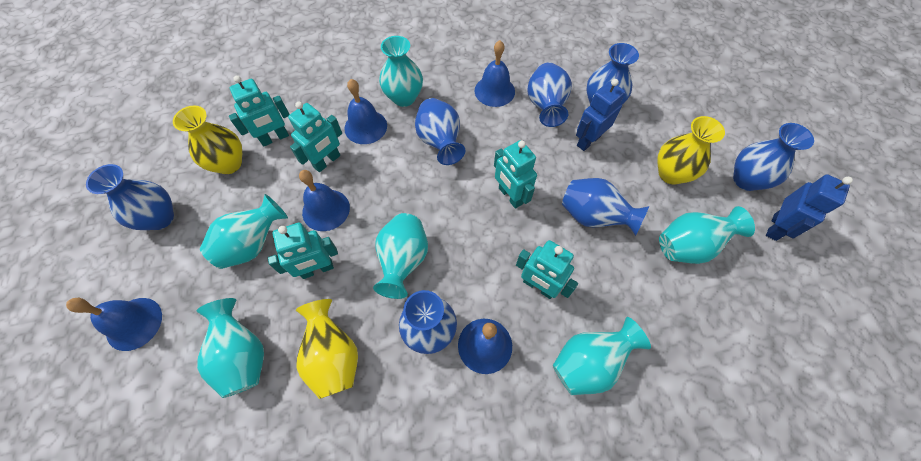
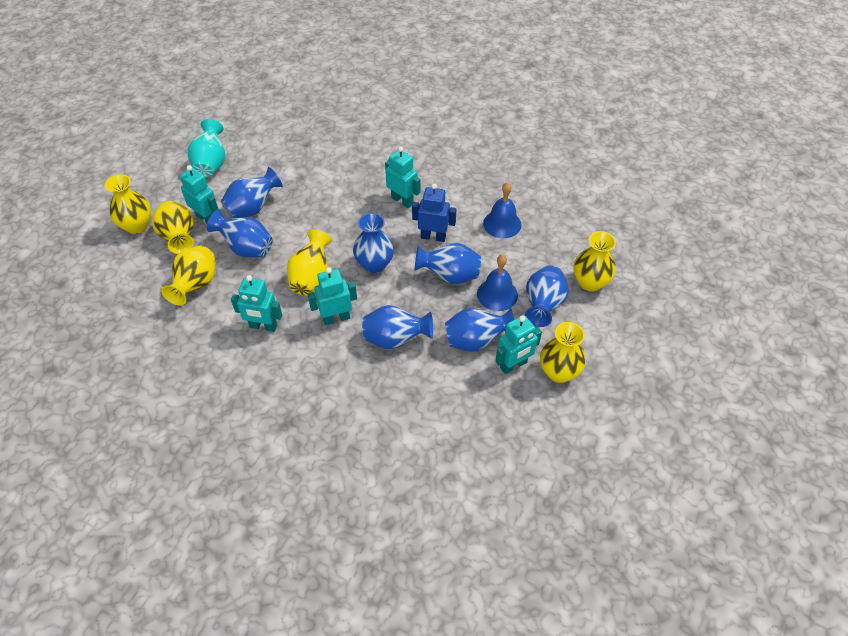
blue bell: [66,298,162,351] [299,170,350,231] [344,79,387,144] [458,319,512,374] [475,40,515,107] = 5 -> [477,254,518,311] [483,182,522,238] = 2
blue robot: [576,79,625,151] [766,174,853,241] = 2 -> [412,183,456,242] = 1
turquoise vase: [197,298,264,398] [200,194,288,269] [373,213,428,299] [379,36,423,107] [553,317,651,395] [659,206,755,264] = 6 -> [187,119,225,177] = 1
yellow vase: [173,106,242,174] [296,299,358,399] [657,116,725,185] = 3 -> [105,174,151,234] [152,201,194,254] [161,246,215,306] [287,230,332,296] [540,322,586,383] [574,231,616,292] = 6

